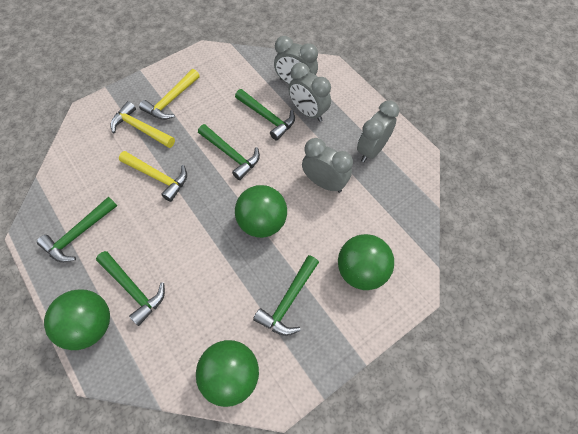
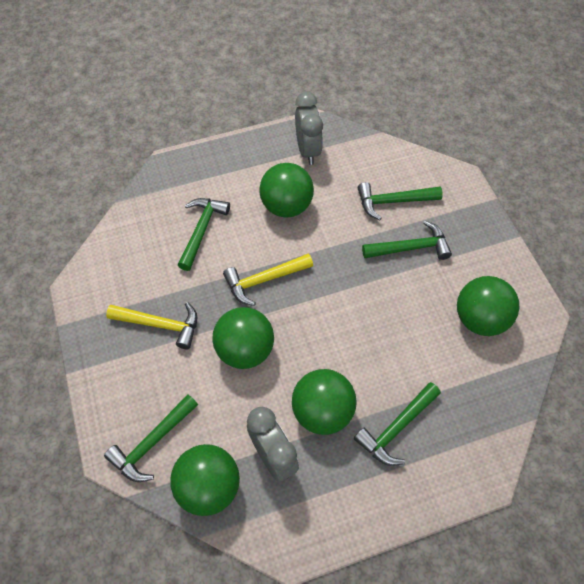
green ball: [44,289,110,350] [196,340,259,407] [235,185,287,238] [338,234,394,290] = 4 -> [170,444,240,516] [213,307,274,369] [259,163,314,218] [292,369,357,435] [457,276,519,336] = 5
grey clock: [274,36,318,84] [288,63,331,122] [302,138,353,193] [357,101,399,162] = 4 -> [247,407,299,482] [295,92,323,165] = 2
yellow hammer: [111,101,175,148] [119,151,187,202] [139,69,200,120] = 3 -> [106,302,197,349] [223,254,313,306] = 2

